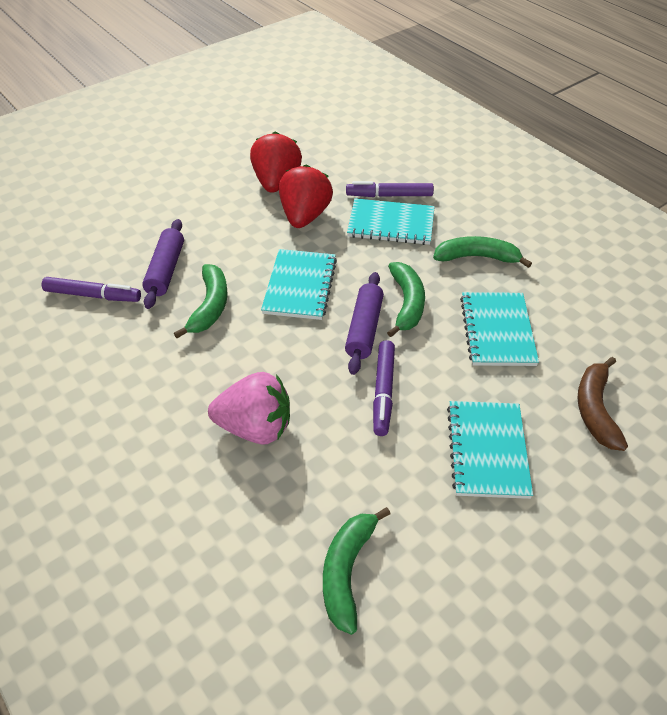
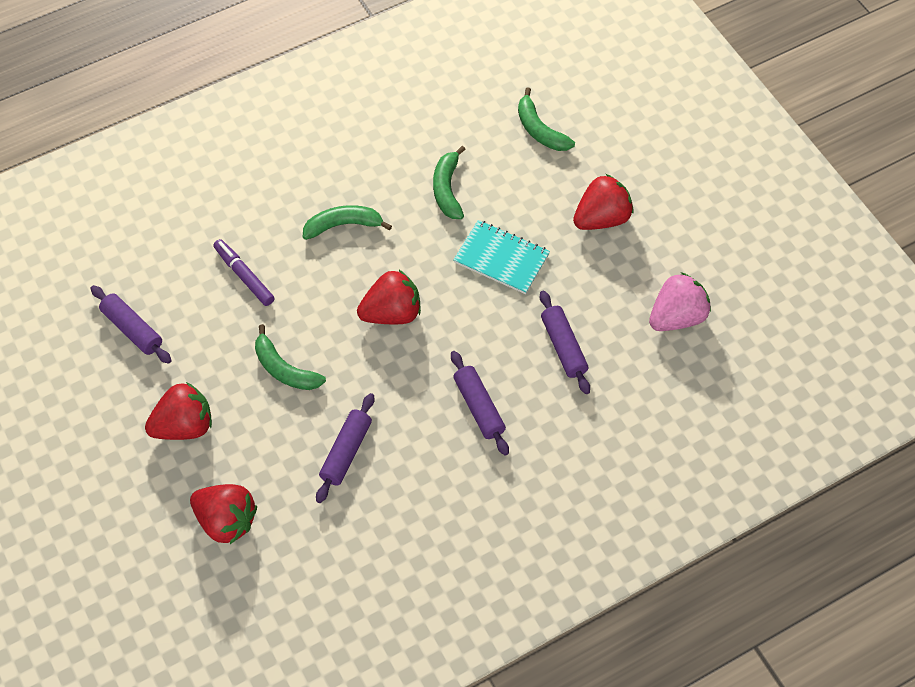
brown banana: [577,357,628,451] = 1 -> none = 0
purple marker: [42,277,141,302] [346,181,434,197] [373,340,395,436] = 3 -> [213,239,274,306] = 1
purple rolling pin: [142,219,184,309] [345,272,384,375] = 2 -> [90,285,172,364] [316,393,374,503] [451,351,509,456] [540,291,590,394] = 4
red strawberry: [250,132,302,193] [279,164,333,228] = 2 -> [145,382,212,440] [190,484,257,544] [357,270,421,324] [573,174,633,230] = 4
turquoise notebook: [261,249,337,320] [347,198,435,245] [447,401,533,499] [460,292,539,366] = 4 -> [453,220,550,294] = 1

